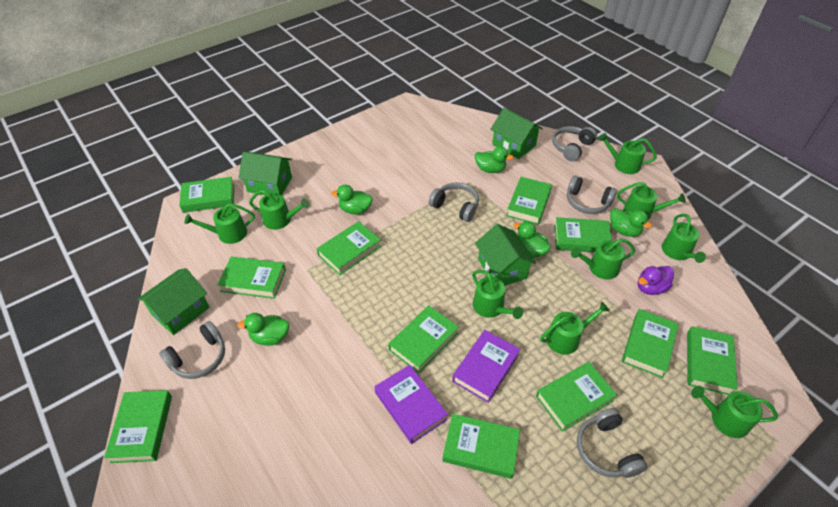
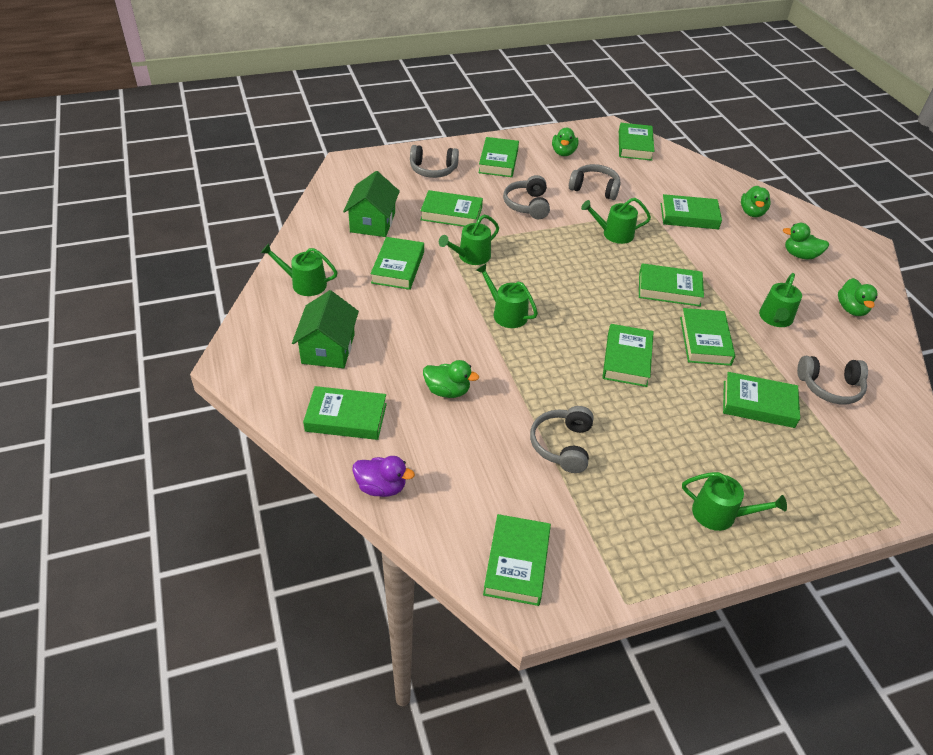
green house: [137,268,209,335] [239,152,292,195] [475,224,536,286] [491,108,543,159] = 4 -> [292,290,359,368] [343,171,400,237] = 2
green watering can: [184,203,255,244] [249,190,310,230] [472,270,523,319] [540,301,610,355] [571,238,635,279] [598,133,657,174] [617,182,686,220] [662,214,706,263] [691,386,778,438] = 9 -> [261,243,338,296] [439,215,499,265] [476,264,538,328] [581,198,651,244] [682,472,787,531] [759,273,802,327] = 6
purple book: [375,365,448,444] [452,330,520,403] = 2 -> none = 0

